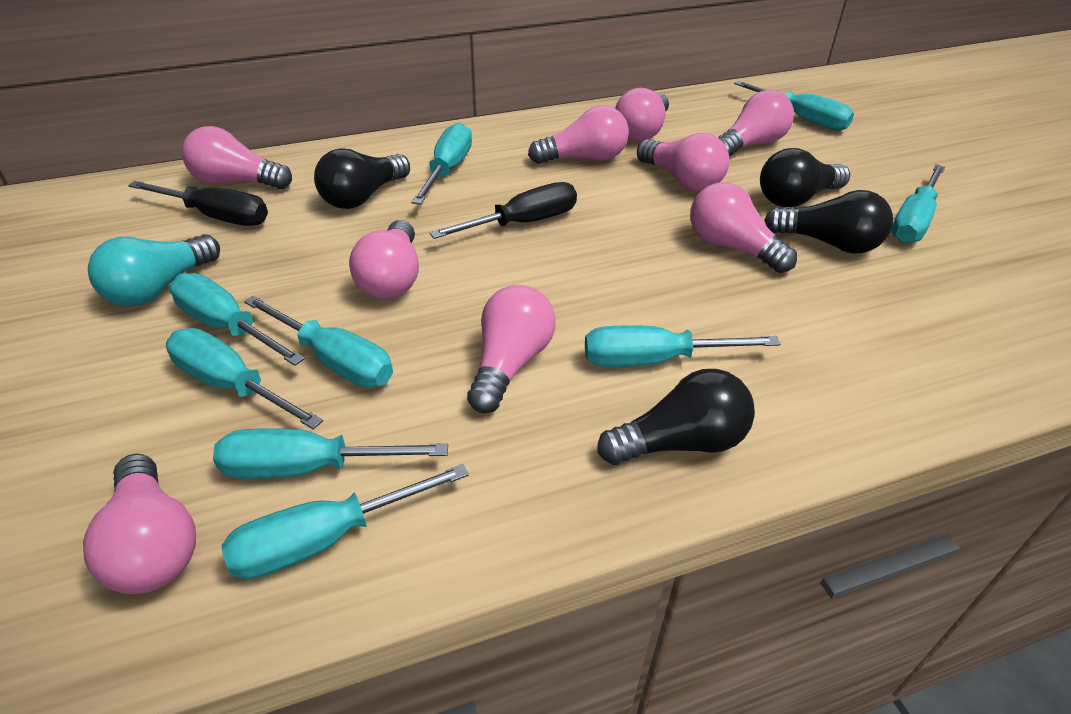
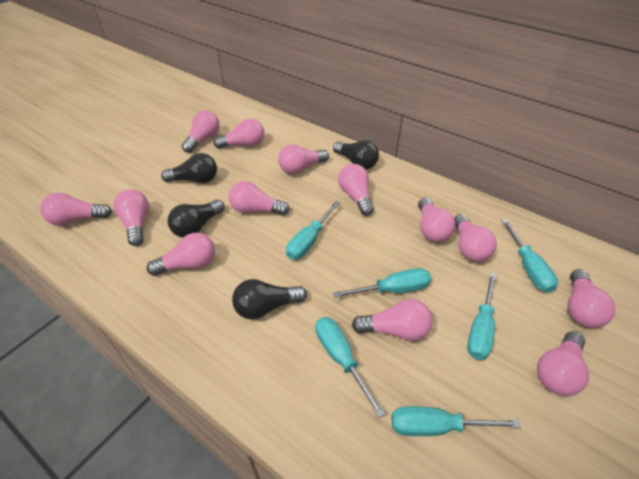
black screwdriver: [128,181,268,226] [430,182,577,239] = 2 -> none = 0
pink light bulb: [83,454,196,594] [182,126,292,189] [349,220,419,299] [467,285,555,413] [528,105,629,164] [615,88,669,142] [637,133,729,191] [690,182,797,273] [718,90,794,156] = 9 -> [40,193,112,226] [113,189,149,246] [147,233,215,276] [182,110,220,153] [213,119,264,149] [229,181,290,216] [278,144,329,174] [338,164,374,216] [352,299,432,341] [418,198,455,242] [454,214,497,262] [537,331,589,396] [568,269,616,328] = 13
turquoise light bulb: [88,234,220,306] = 1 -> none = 0
turquoise screwdriver: [166,328,323,429] [169,273,305,366] [213,428,448,479] [222,464,469,579] [244,295,393,388] [411,123,472,205] [585,325,780,367] [734,81,854,131] [891,164,945,243] = 9 -> [286,201,340,260] [315,317,385,418] [333,268,431,298] [392,406,521,436] [467,273,497,360] [501,219,558,293] = 6

